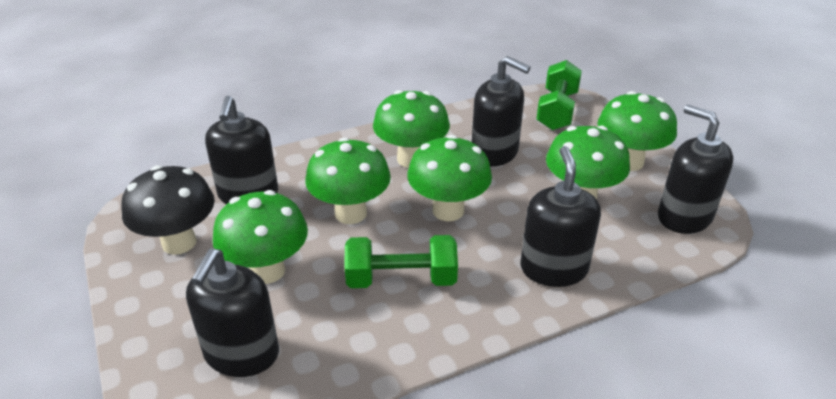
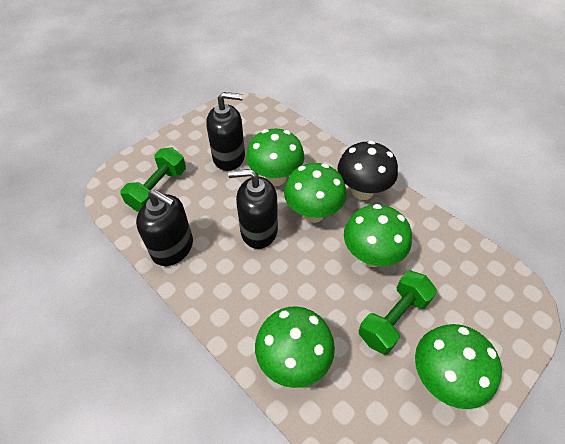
black soap dispenser: [186,248,279,377] [205,96,278,204] [472,56,531,166] [521,146,601,287] [658,105,734,234] = 5 -> [136,189,193,266] [206,92,245,171] [228,169,278,249] = 3
green mushroom: [213,190,308,284] [305,137,391,224] [373,90,450,168] [407,135,492,221] [546,126,630,200] [597,91,677,171] = 6 -> [246,129,305,186] [255,306,335,388] [284,163,347,223] [344,204,412,267] [415,324,502,409] = 5

